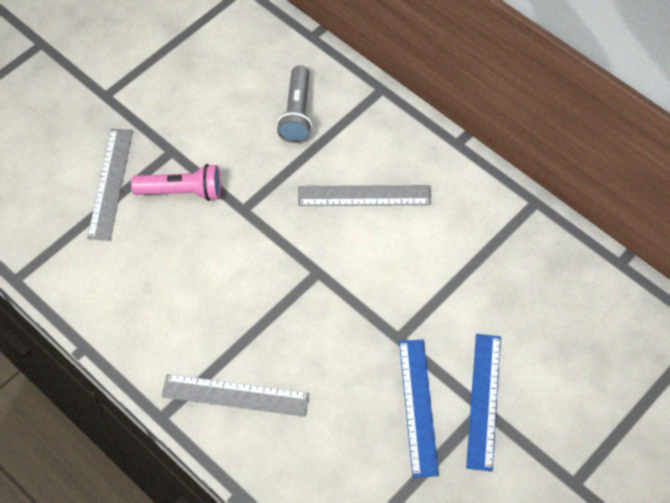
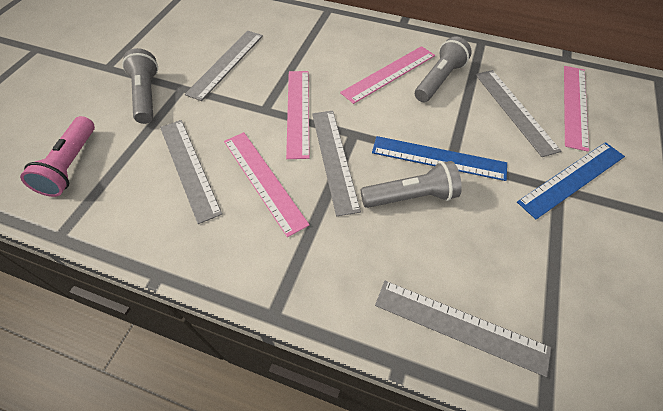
grey flashlight: [277,65,312,143] = 1 -> [122,48,158,124] [361,161,462,208] [415,37,472,102] = 3
grey ruler: [87,128,133,241] [161,374,309,417] [298,185,431,206] = 3 -> [160,120,222,224] [185,31,263,101] [312,111,361,216] [375,281,551,377] [476,70,561,157] = 5
pink ruler: none = 0 -> [224,132,309,237] [286,71,310,159] [340,46,435,104] [564,66,589,152] = 4

